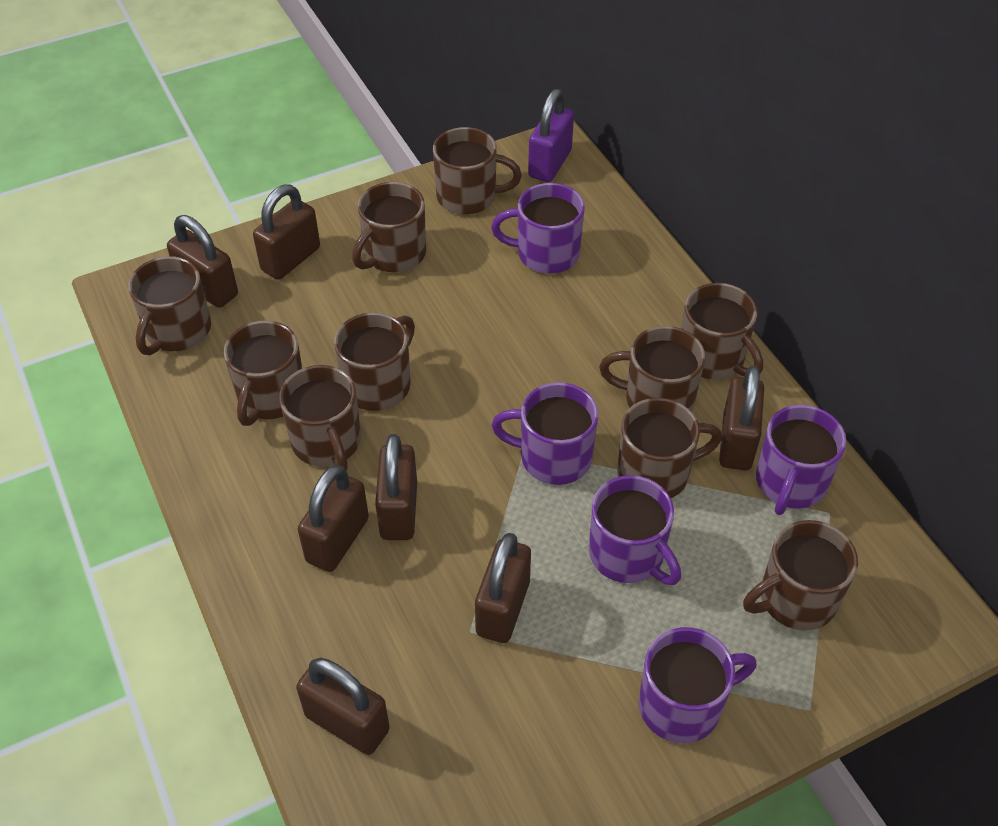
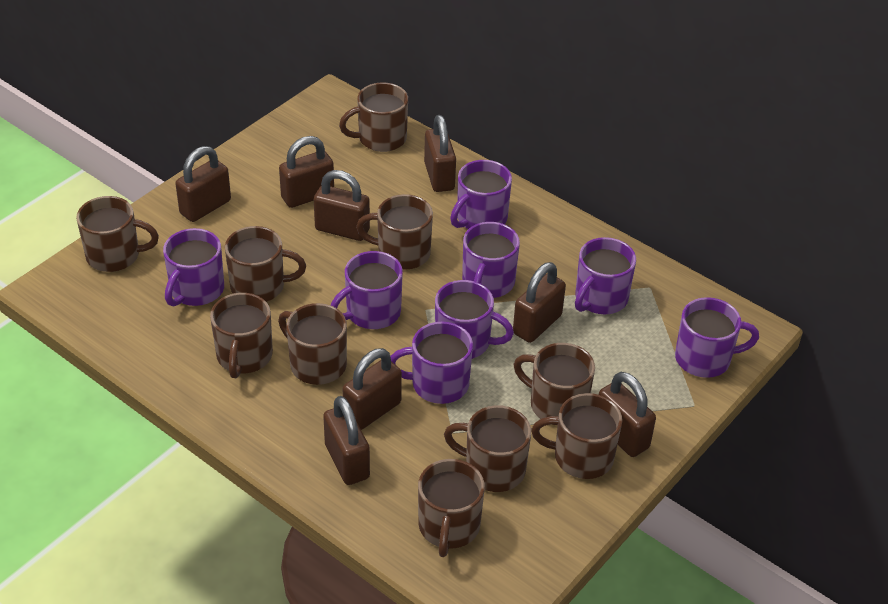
brown padlock: [167,215,238,308] [253,184,320,280] [296,658,390,755] [298,465,369,572] [375,434,417,540] [475,533,531,643] [719,366,764,471] = 7 -> [175,146,231,222] [279,136,334,208] [314,170,370,241] [323,396,370,485] [343,348,402,430] [424,115,456,192] [513,262,566,343] [599,372,656,457] = 8
purple mug: [491,183,585,274] [491,382,598,485] [589,475,681,585] [639,627,757,743] [756,405,846,515] = 5 -> [163,228,224,307] [331,251,403,329] [390,322,473,404] [435,280,514,359] [450,160,512,229] [462,222,520,298] [575,237,636,314] [675,297,759,378] = 8
purple padlock: [528,89,574,182] = 1 -> none = 0

